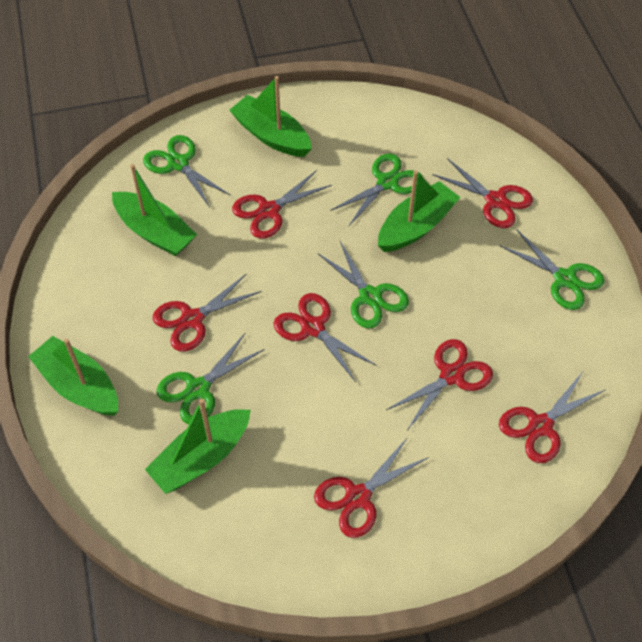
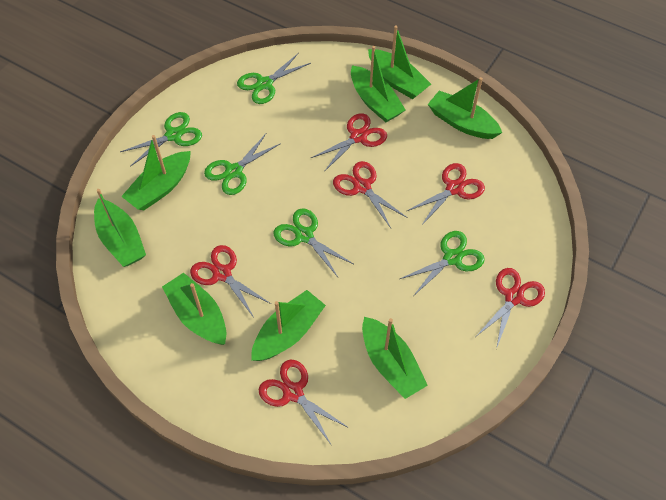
green boat: [28,336,118,416] [112,164,197,256] [145,399,251,494] [229,76,312,157] [378,171,461,252] = 5 -> [94,189,146,267] [121,135,191,210] [162,273,226,345] [251,290,326,361] [351,46,406,122] [362,317,428,399] [368,26,431,99] [428,77,502,139] = 8
red scissors: [153,273,262,352] [232,170,332,239] [274,293,376,382] [314,437,429,538] [386,339,493,430] [432,158,533,228] [499,372,606,463] = 7 -> [190,245,271,318] [259,360,349,446] [311,113,387,172] [333,161,408,228] [407,163,485,226] [476,268,545,349] = 6

